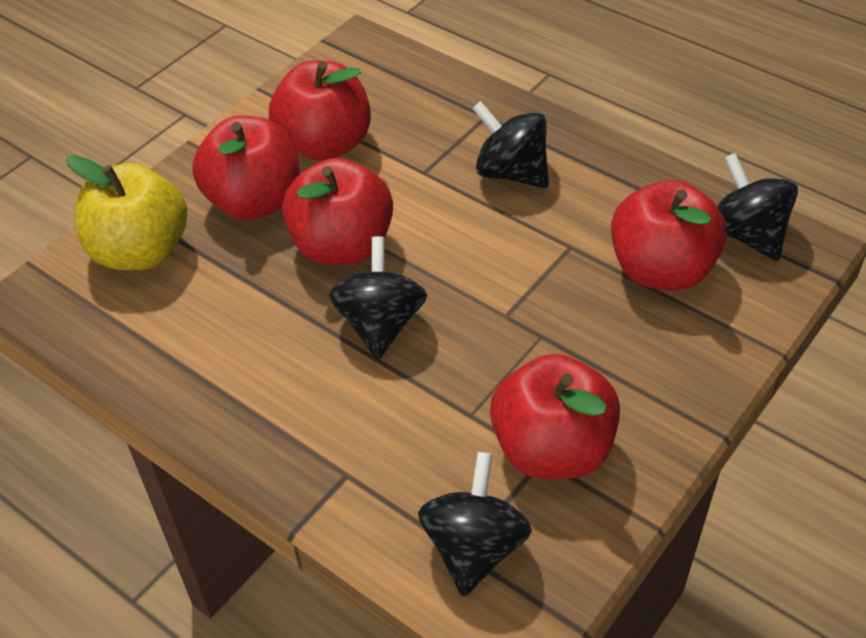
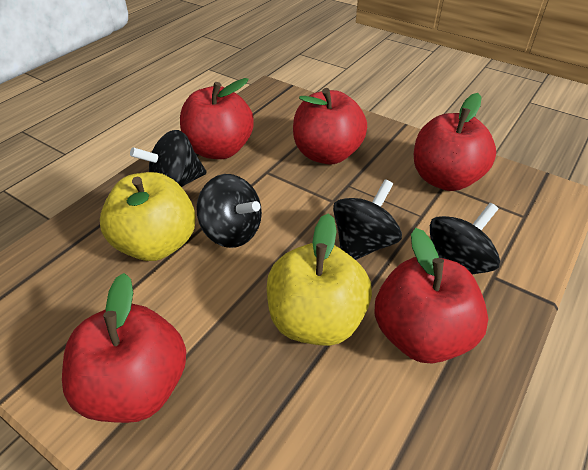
yellow apple: [66,155,187,270] = 1 -> [100,172,196,261] [267,213,372,346] = 2

